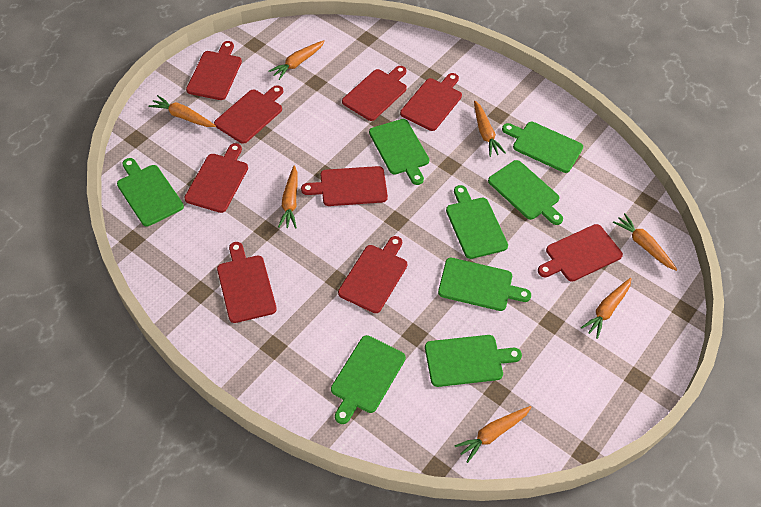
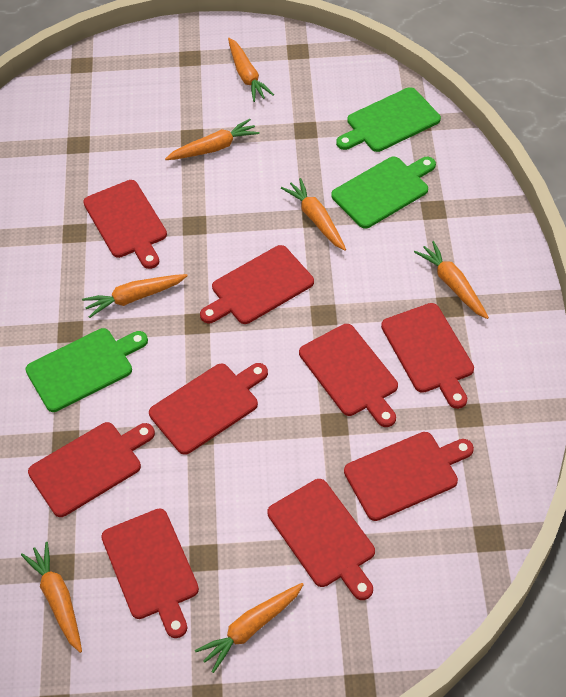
green cutting board: [117,158,184,226] [331,335,406,424] [369,119,429,185] [425,335,522,387] [438,258,531,311] [446,185,508,259] [488,160,563,225] [502,122,583,173] = 8 -> [25,328,148,412] [331,157,436,229] [336,87,441,152] = 3

